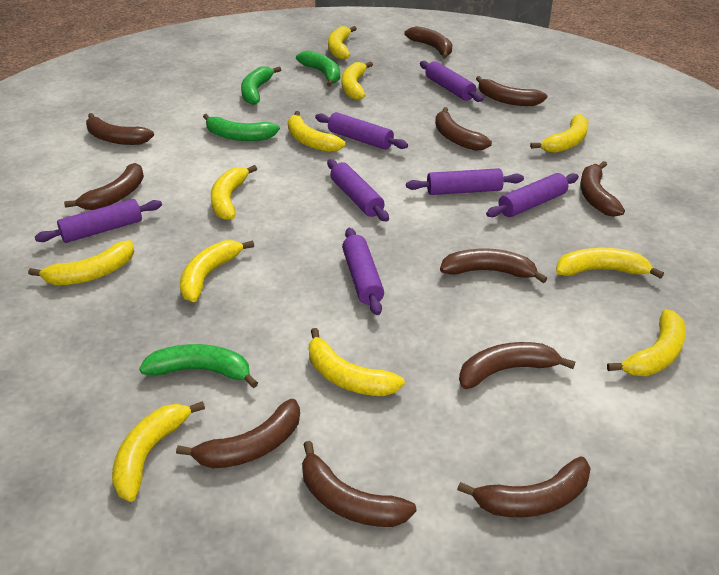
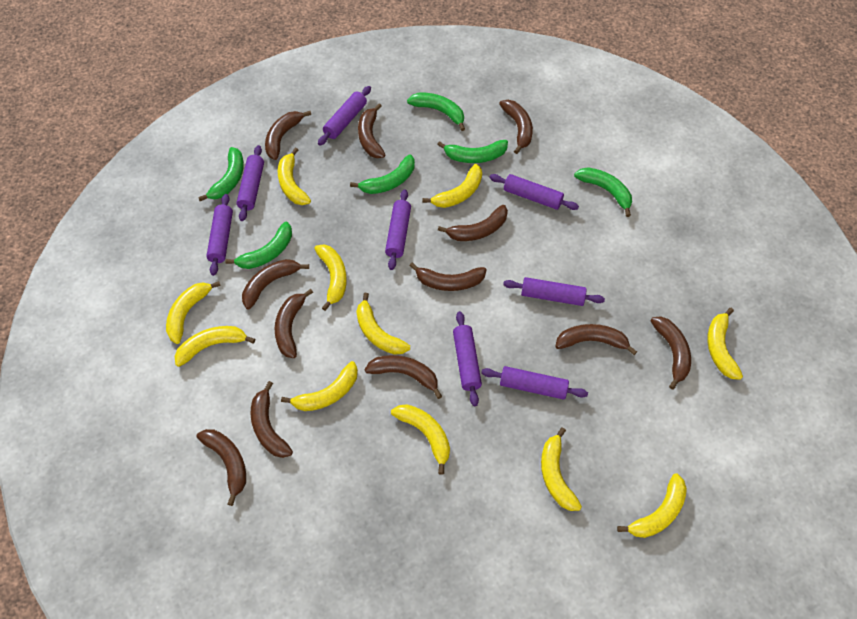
brown banana: [64,163,144,210] [86,113,154,145] [176,399,300,468] [302,441,417,527] [404,26,452,59] [435,107,492,151] [440,249,547,283] [457,456,591,517] [459,342,575,389] [476,76,547,106] [580,161,625,217] = 11 -> [197,429,246,506] [242,259,309,310] [251,381,293,458] [265,111,311,160] [275,289,313,358] [358,104,385,158] [365,355,442,399] [409,262,487,291] [438,205,508,241] [499,100,533,154] [555,324,637,355] [650,317,691,390] = 12
green banana: [139,344,258,388] [203,114,280,141] [241,66,281,105] [296,51,340,87] = 4 -> [198,147,244,201] [225,222,292,269] [350,154,415,194] [407,93,465,131] [437,140,508,163] [574,167,632,217] = 6
purple rolling pin: [35,199,162,243] [315,112,408,150] [327,159,389,221] [342,228,384,315] [406,168,524,195] [420,61,483,102] [486,173,579,217] = 7 -> [206,194,233,276] [236,145,264,221] [318,86,371,146] [385,189,411,270] [453,311,482,406] [481,366,588,400] [489,174,579,210] [503,277,605,306] = 8

